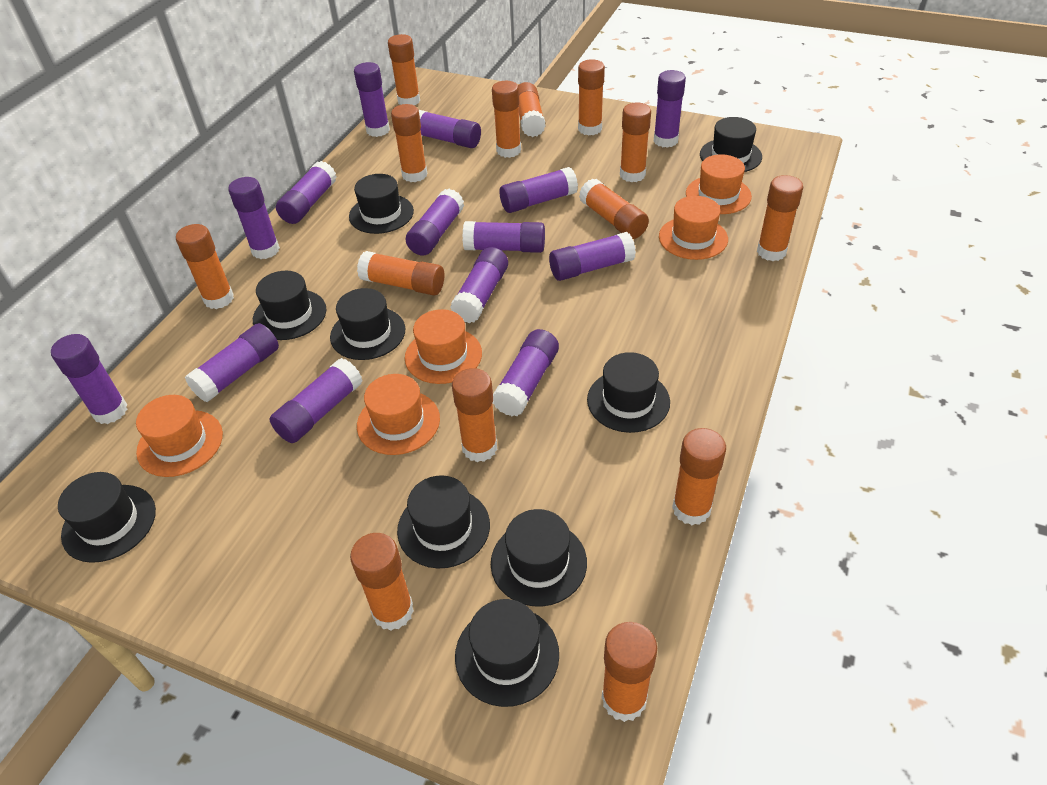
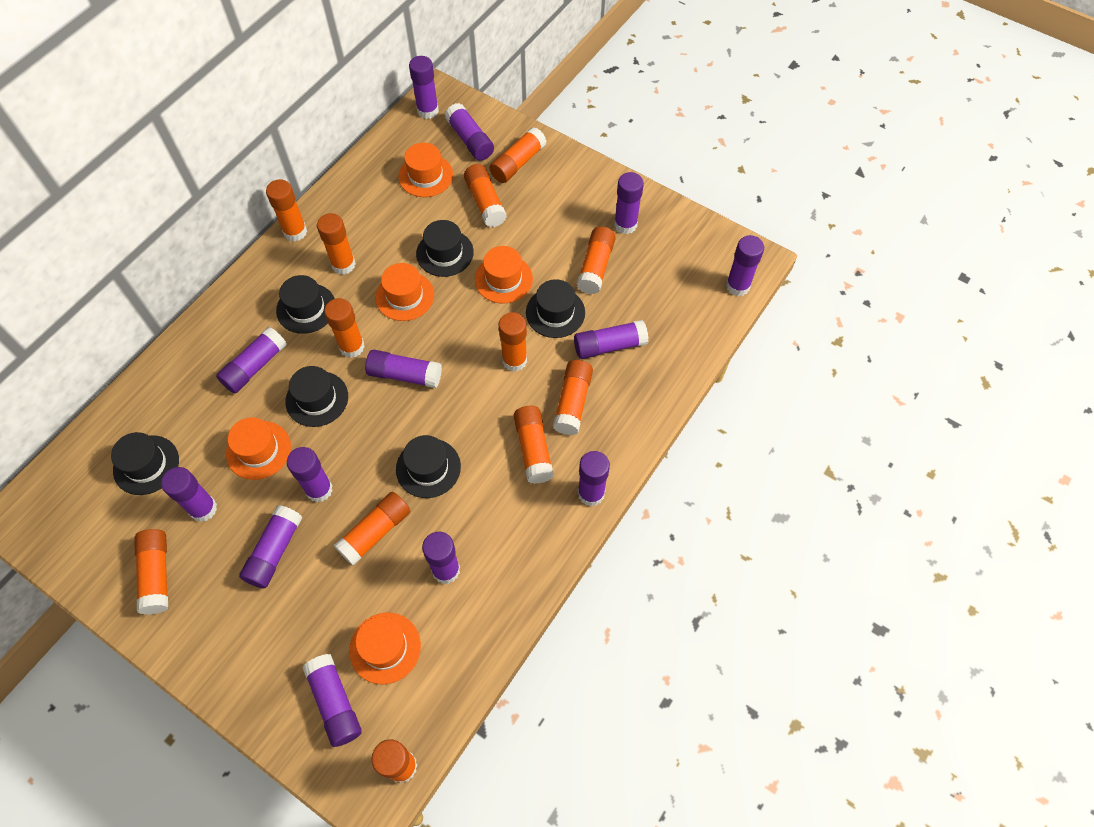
black hat: [58,472,156,563] [253,271,326,340] [330,288,405,360] [349,174,414,234] [397,475,490,568] [455,599,559,707] [491,509,587,607] [587,352,670,433] [700,117,762,172] = 9 -> [111,432,179,495] [276,275,335,334] [285,366,348,427] [396,435,461,498] [416,220,474,277] [526,279,585,338] = 6
orange glue stick: [176,224,234,309] [350,533,414,631] [357,251,444,296] [388,34,420,105] [391,104,427,182] [452,368,497,462] [492,81,521,158] [518,82,546,137] [578,59,605,136] [579,178,649,239] [602,622,657,722] [620,102,651,182] [672,428,726,525] [757,175,803,261] = 14 -> [134,529,168,615] [266,179,307,241] [317,213,356,275] [324,298,365,358] [334,492,410,566] [372,739,418,783] [464,164,507,227] [489,127,546,183] [498,312,527,372] [514,406,554,484] [553,360,593,435] [577,226,616,294] = 12
purple glue stick: [51,334,127,424] [185,323,279,402] [228,177,280,259] [269,358,363,443] [276,161,337,224] [354,62,390,137] [406,189,464,256] [419,110,481,148] [450,247,508,323] [462,221,545,253] [492,329,559,416] [500,167,578,213] [549,232,636,281] [653,70,686,148] = 14 -> [161,467,217,522] [216,327,287,393] [239,505,303,588] [287,447,333,502] [302,654,362,747] [365,350,442,388] [409,56,439,119] [422,532,460,584] [445,103,494,161] [574,320,649,359] [578,451,610,506] [614,172,644,234] [726,235,764,296] = 13

